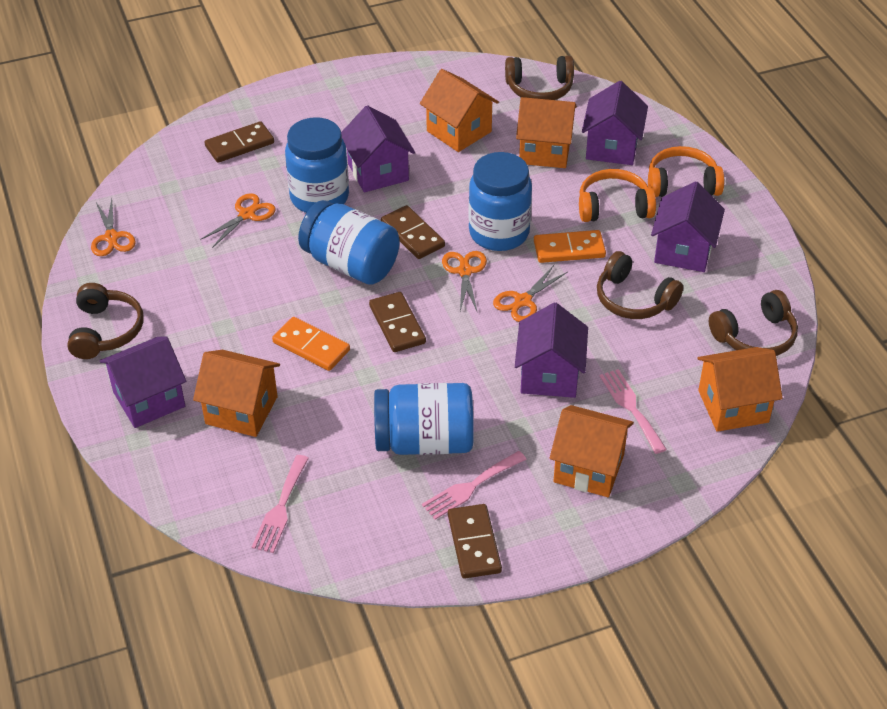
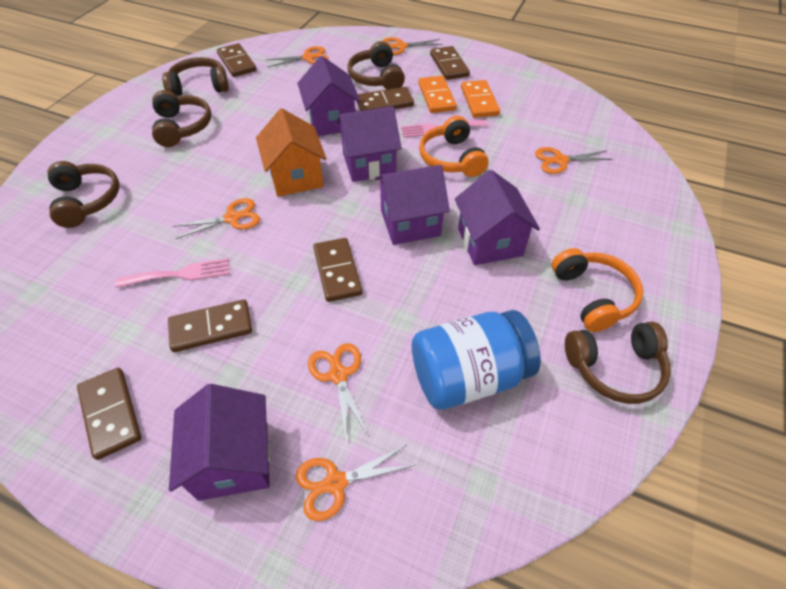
blue jar: [285,117,349,213] [298,200,400,284] [374,383,474,455] [469,152,532,251] = 4 -> [412,310,541,410] = 1
brown domino: [205,121,274,163] [369,292,426,352] [381,205,445,259] [448,504,502,579] = 4 -> [77,368,141,460] [168,299,252,352] [217,43,256,77] [313,238,363,302] [357,87,414,111] [430,46,470,80] = 6
brown headphones: [67,283,144,359] [505,56,574,100] [597,251,683,319] [709,290,798,356] = 4 -> [48,161,119,228] [152,90,211,147] [162,57,229,96] [347,41,405,89] [565,322,671,404] = 5
orange house: [193,350,280,437] [420,69,499,152] [516,97,577,168] [550,405,634,497] [698,347,783,432] = 5 -> [256,108,326,197] = 1
orange scissors: [91,198,136,256] [200,193,276,248] [442,251,487,313] [493,265,568,322] = 4 -> [173,198,260,239] [266,46,329,67] [295,445,415,521] [308,343,368,441] [382,37,443,55] [535,147,613,174] = 6
pink fork: [252,455,309,553] [422,451,527,520] [600,369,667,454] = 3 -> [115,258,230,288] [401,120,487,137] = 2

